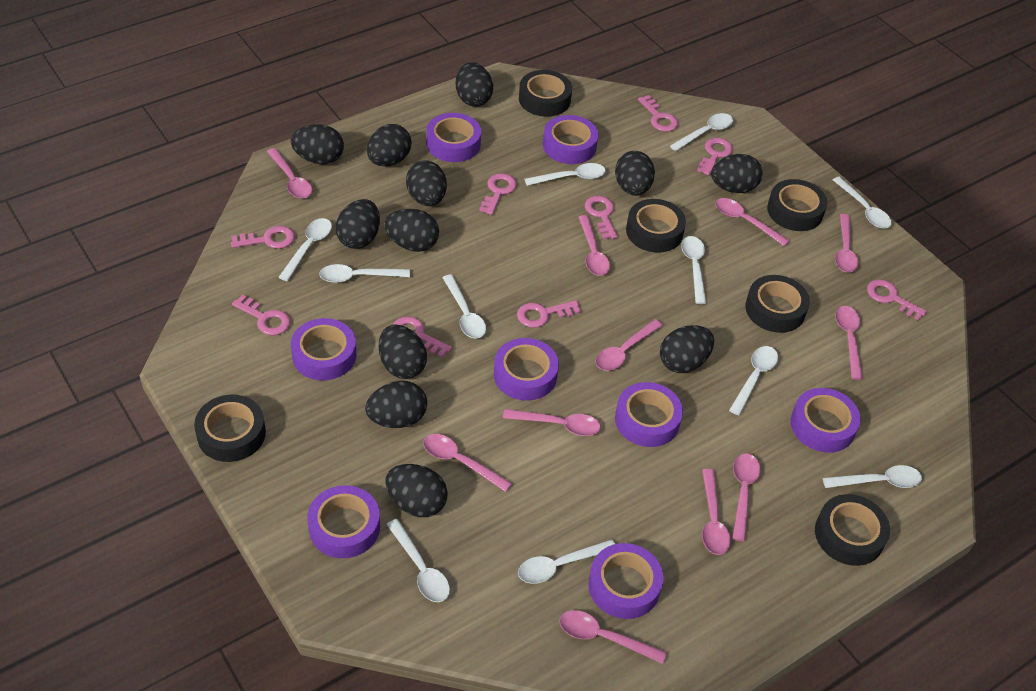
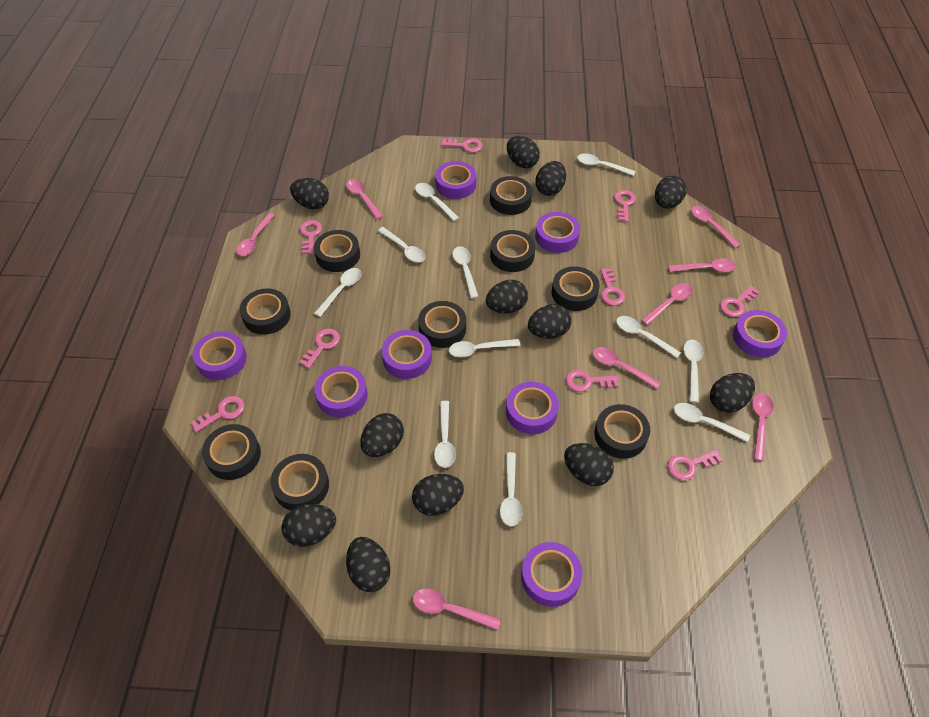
black tape: [194,395,266,462] [519,70,572,117] [626,199,686,253] [745,275,810,333] [767,179,827,231] [815,494,890,566] = 6 -> [202,424,261,480] [240,288,291,335] [270,454,329,511] [314,230,360,272] [418,301,466,348] [490,176,532,215] [490,230,535,272] [552,266,600,311] [594,404,650,459] = 9
pink spoon: [267,148,312,199] [423,434,512,492] [503,409,601,436] [559,610,667,664] [579,215,610,276] [596,319,663,371] [702,469,730,555] [715,198,789,246] [732,454,760,541] [835,214,859,272] [835,306,863,380] = 11 -> [236,213,275,256] [346,179,383,220] [413,588,501,630] [593,347,661,389] [641,283,693,325] [668,258,736,272] [691,206,740,248] [752,393,774,461] = 8

